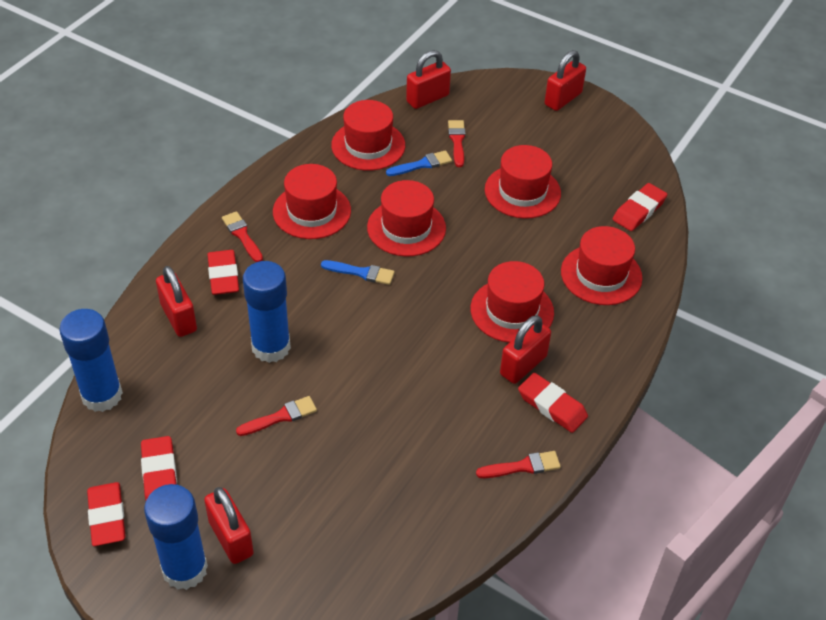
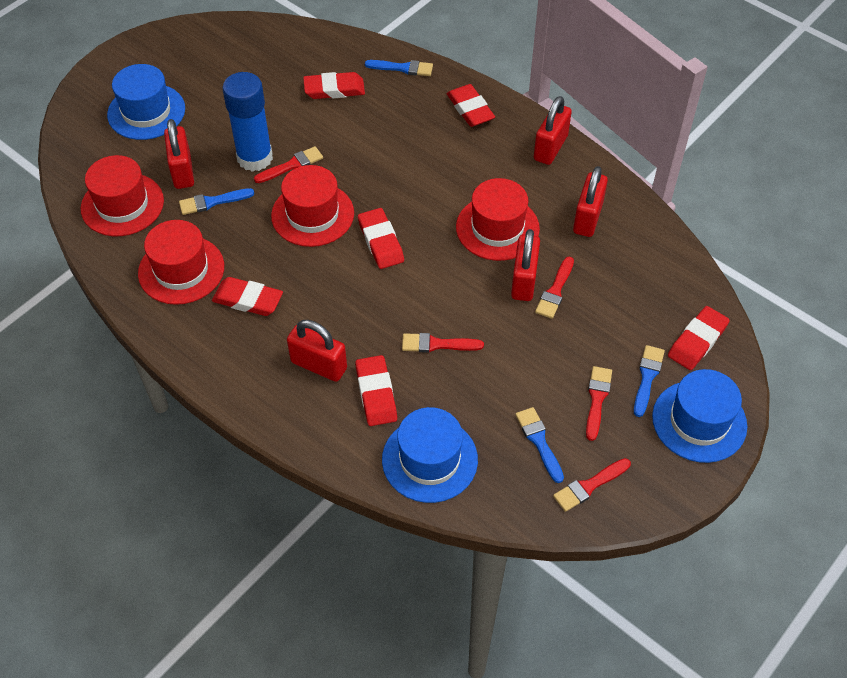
blue brush: [321,260,395,285] [386,150,452,176] = 2 -> [179,188,254,215] [365,60,433,76] [515,407,564,483] [634,345,665,417] = 4
blue glue stick: [59,309,123,412] [144,484,208,590] [243,261,291,363] = 3 -> [222,72,273,172] = 1
blue hat: none = 0 -> [107,64,185,140] [382,407,478,503] [652,369,747,463] = 3
red brush: [222,211,263,262] [236,396,317,436] [448,120,466,167] [476,451,561,478] = 4 -> [254,146,323,183] [402,333,484,353] [535,257,574,319] [553,458,631,512] [586,366,612,441] = 5
red eraser: [87,482,125,546] [141,436,177,501] [207,250,239,295] [518,373,588,433] [613,183,667,231] = 5 -> [212,277,283,316] [303,72,365,99] [355,355,397,426] [358,208,404,269] [447,84,495,127] [668,306,730,370] = 6
red hat: [273,164,351,239] [331,100,405,171] [367,180,446,257] [470,261,554,343] [485,145,561,219] [561,226,642,305] = 6 -> [81,155,164,236] [138,220,224,305] [271,165,354,247] [456,178,540,261] = 4

